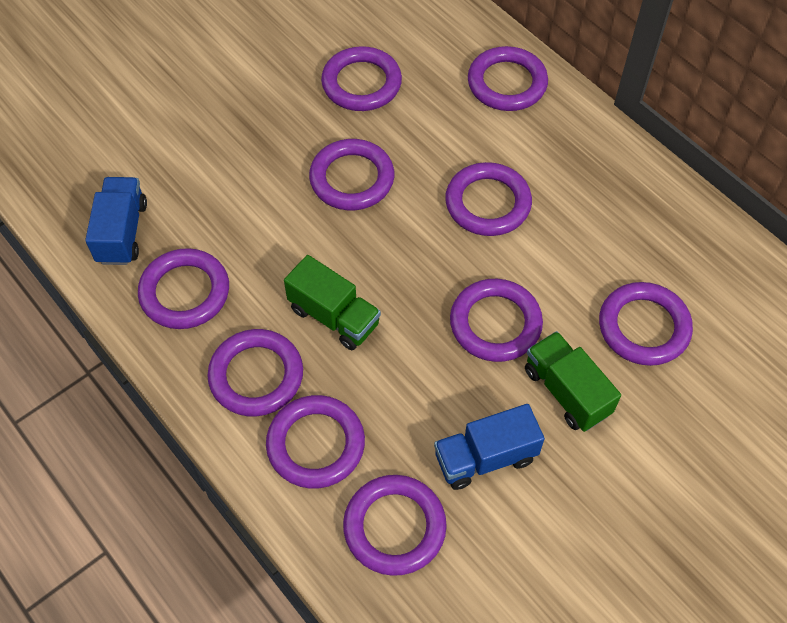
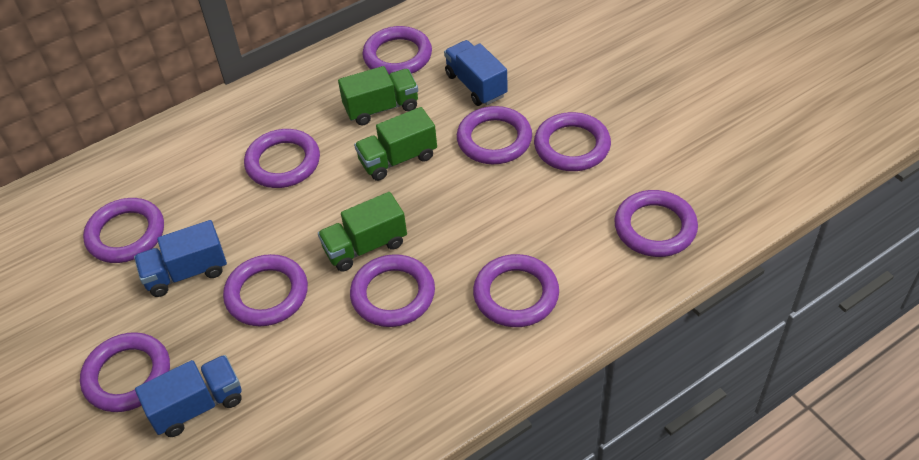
blue truck: [85,177,147,265] [434,404,545,490] = 2 -> [134,220,227,297] [135,355,242,437] [444,40,508,106] = 3
green truck: [284,255,381,350] [525,331,621,432] = 2 -> [318,192,407,271] [338,66,418,125] [354,107,437,181] = 3

